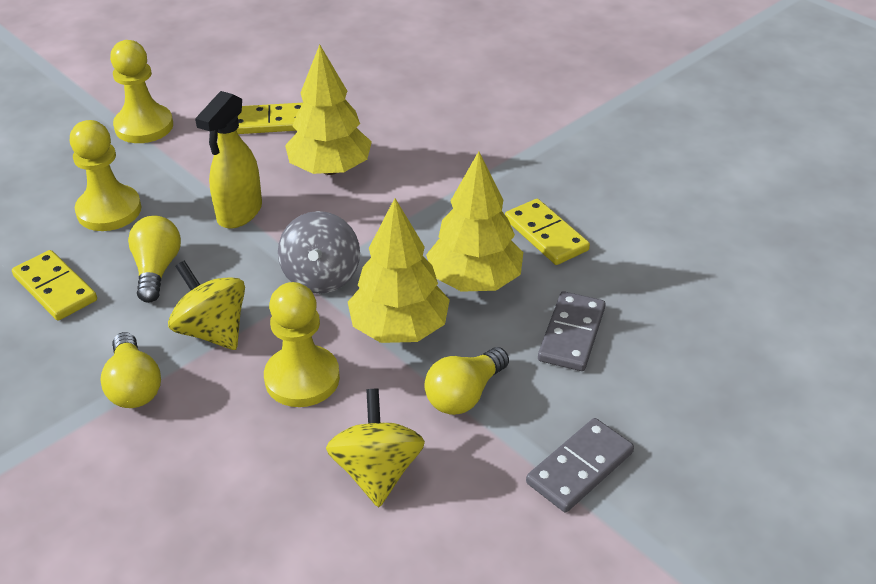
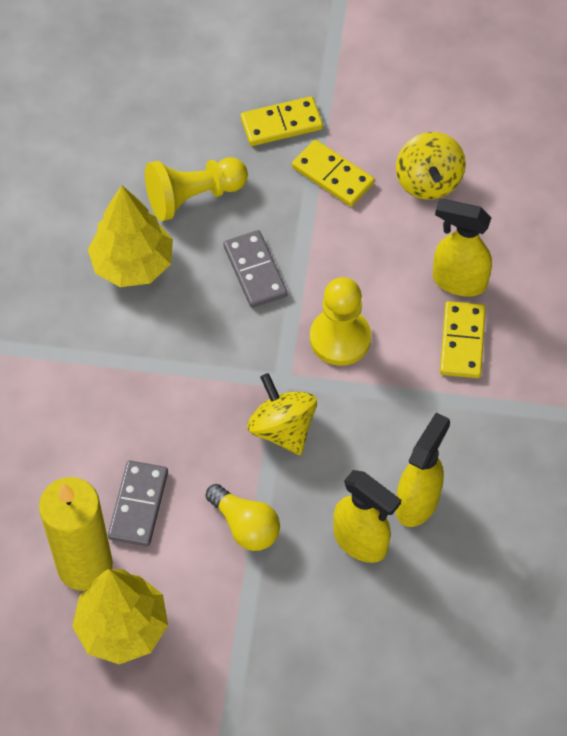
grey spinning top: [278,211,360,294] = 1 -> none = 0
yellow candle: none = 0 -> [39,477,113,591] = 1
yellow light bulb: [100,332,161,408] [128,216,181,303] [424,347,509,415] = 3 -> [206,484,280,551] = 1
yellow pawn: [70,120,142,231] [110,40,173,143] [264,282,340,407] = 3 -> [145,157,248,221] [310,277,371,366] = 2
yellow spray bottle: [195,91,262,229] = 1 -> [333,470,401,563] [396,412,450,527] [433,199,492,297] = 3
yellow tree: [285,44,372,175] [348,198,450,343] [426,151,523,292] = 3 -> [72,569,168,664] [88,185,173,287] = 2

